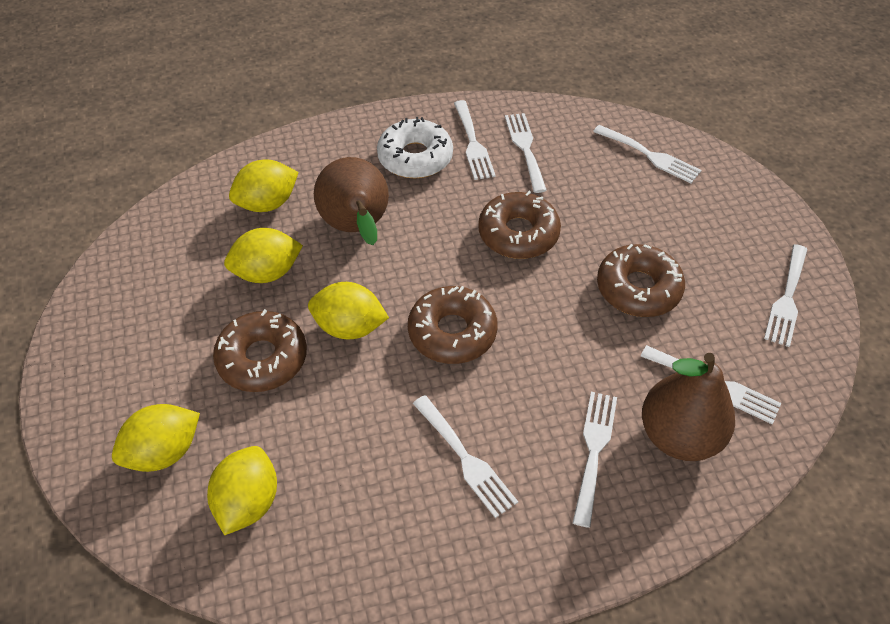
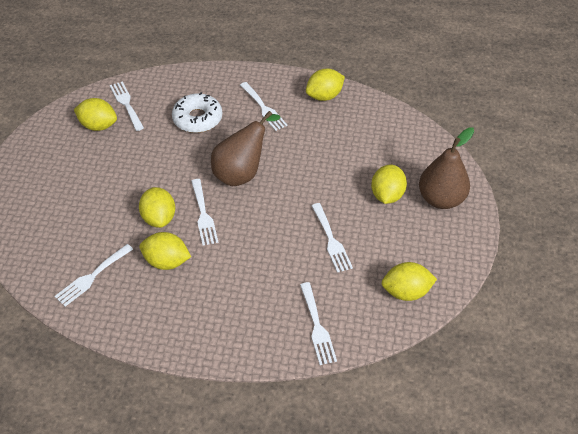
brown donut: [213,309,307,392] [408,286,498,364] [478,191,561,259] [597,244,685,317] = 4 -> none = 0
white fork: [413,395,518,518] [454,100,496,180] [505,113,547,193] [572,392,617,528] [593,125,702,183] [641,345,782,424] [764,244,807,347] = 7 -> [54,244,133,307] [110,81,144,131] [191,179,218,246] [240,82,288,131] [300,282,337,365] [311,203,353,273] = 6
yellow lemon: [112,404,200,472] [207,446,277,535] [224,228,303,283] [229,160,299,212] [308,282,389,339] = 5 -> [74,98,117,131] [139,187,175,228] [140,232,191,270] [306,69,345,101] [371,164,407,204] [382,262,437,301] = 6

